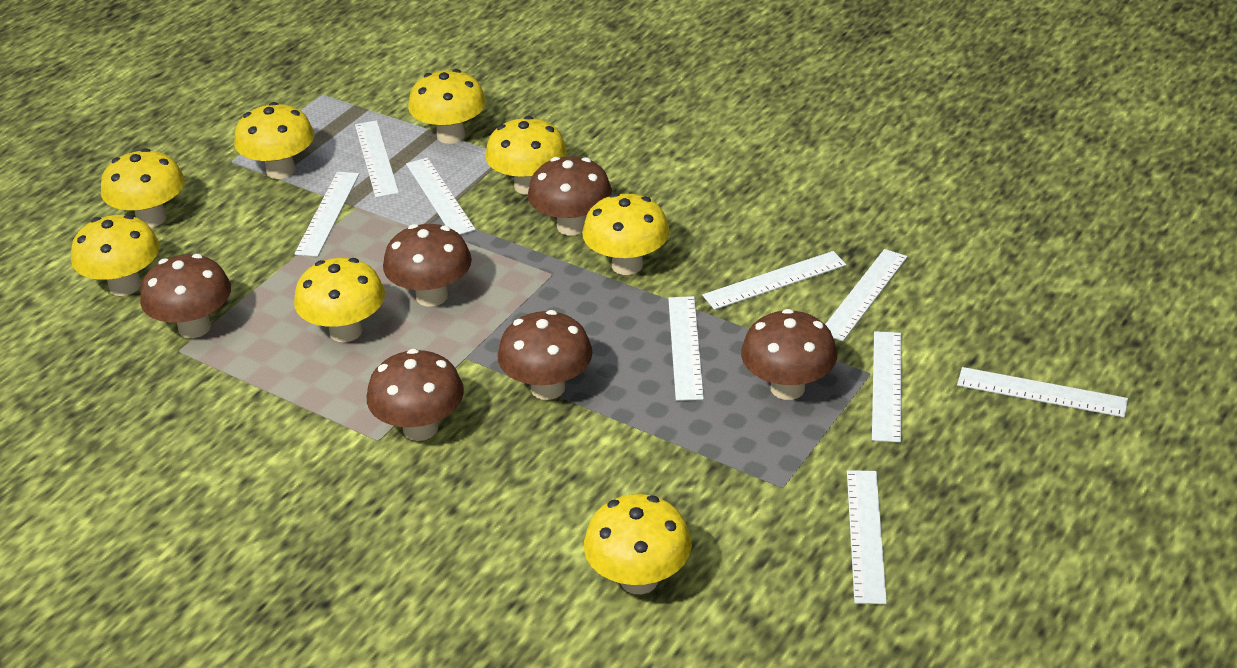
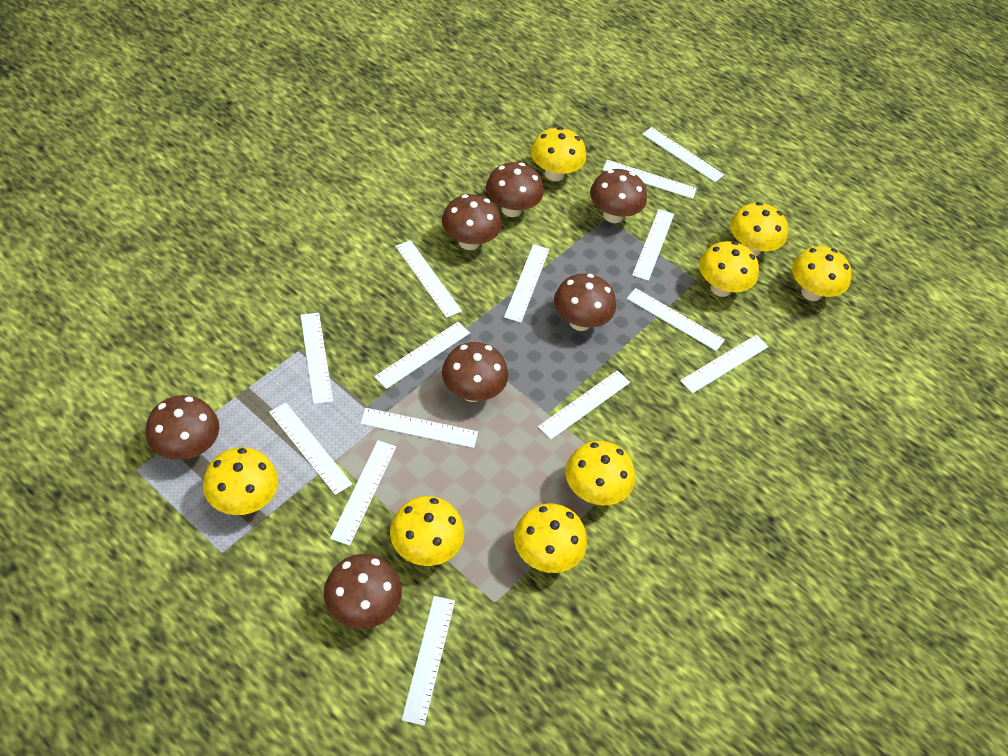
brown mushroom: [140,254,231,338] [367,349,464,441] [383,224,472,307] [498,310,592,400] [528,156,612,236] [741,309,837,400] = 6 -> [145,395,219,460] [324,554,402,629] [442,194,502,250] [442,342,508,402] [486,162,544,217] [554,274,616,331] [590,169,647,223] = 7
white ruler: [294,172,359,257] [355,120,399,198] [406,158,476,235] [668,296,704,401] [702,251,846,310] [825,249,908,342] [847,470,887,604] [872,331,901,442] [957,367,1128,417] = 9 -> [269,403,352,495] [300,313,333,404] [330,440,396,546] [360,408,478,448] [374,322,470,389] [395,240,462,318] [402,596,455,726] [504,244,549,323] [538,370,630,439] [603,160,697,199] [627,288,725,351] [632,209,674,281] [642,127,724,182] [680,335,769,394] = 14

